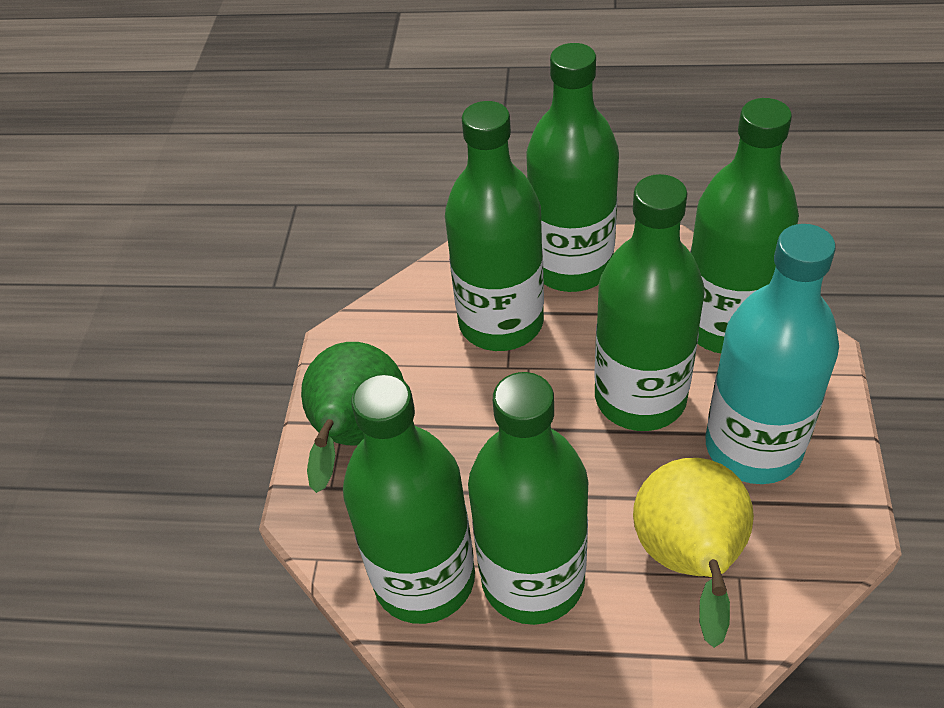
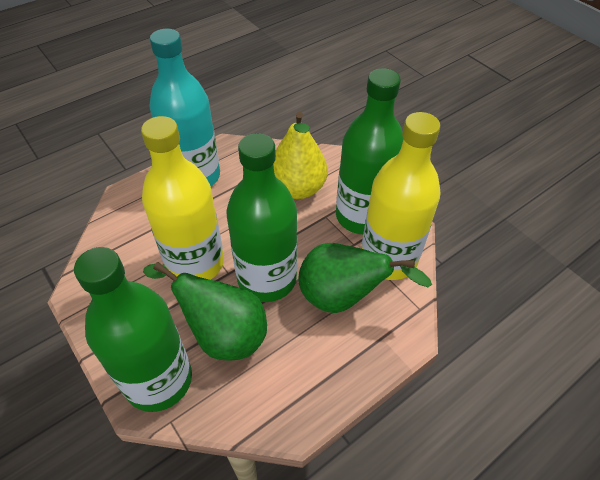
green bottle: [343,374,475,624] [445,101,544,351] [468,372,588,625] [526,43,619,292] [595,174,705,431] [690,98,799,353] = 6 -> [74,247,192,412] [226,133,297,302] [336,68,403,234] = 3
green pear: [301,342,404,493] = 1 -> [143,262,267,361] [299,243,432,313] = 2
yellow bottle: none = 0 -> [141,116,224,280] [361,112,441,280] = 2

